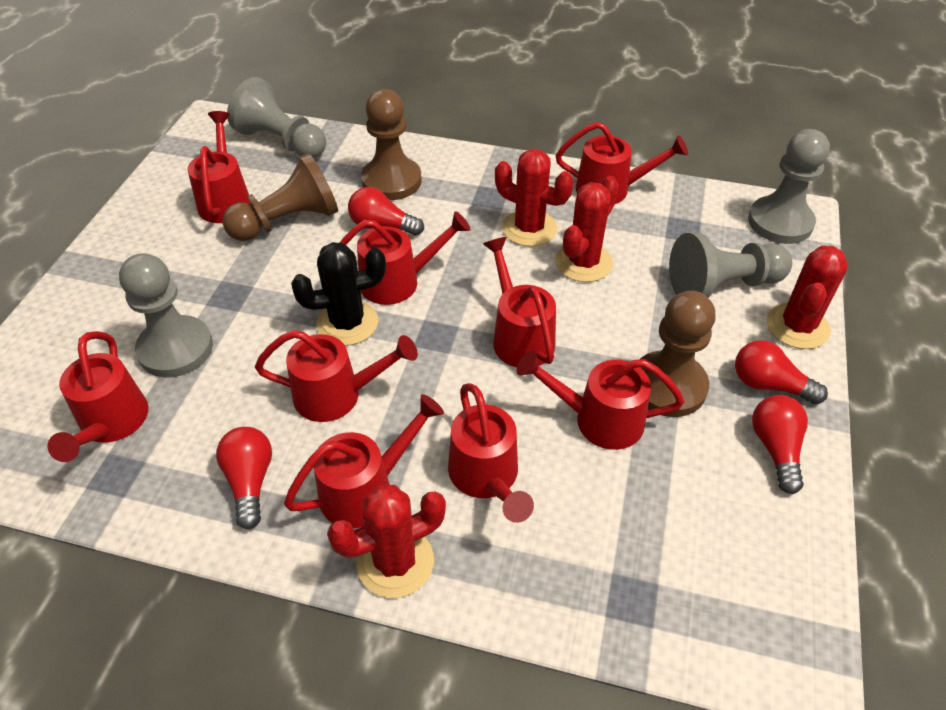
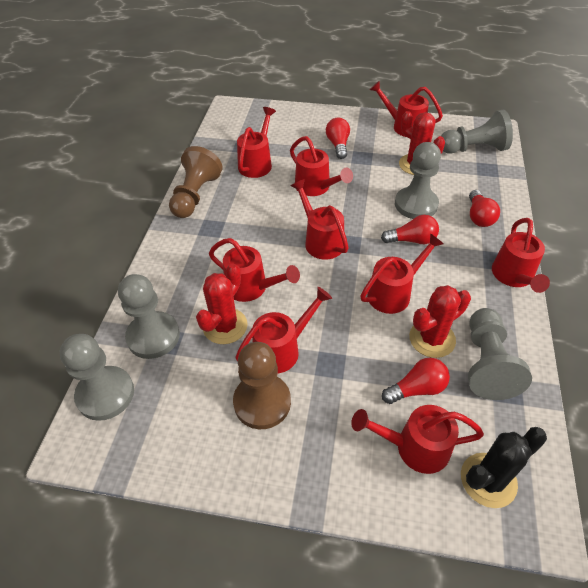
brown pawn: [223,153,338,241] [361,89,422,200] [640,291,716,417] = 3 -> [169,146,223,218] [233,342,291,429] = 2
grey pawn: [119,253,213,378] [227,77,326,158] [669,233,792,298] [748,129,830,244] = 4 -> [60,334,134,421] [118,274,180,359] [395,142,441,219] [441,110,513,154] [468,308,532,400] = 5
red cactus: [327,485,446,598] [495,149,574,247] [555,176,619,282] [767,245,848,349] = 4 -> [196,263,248,344] [399,111,445,175] [409,285,471,358] = 3

